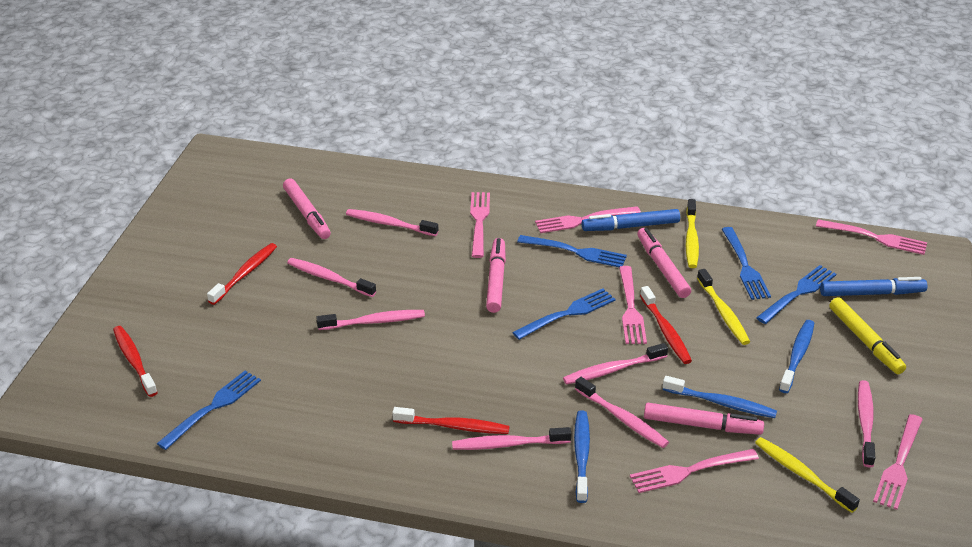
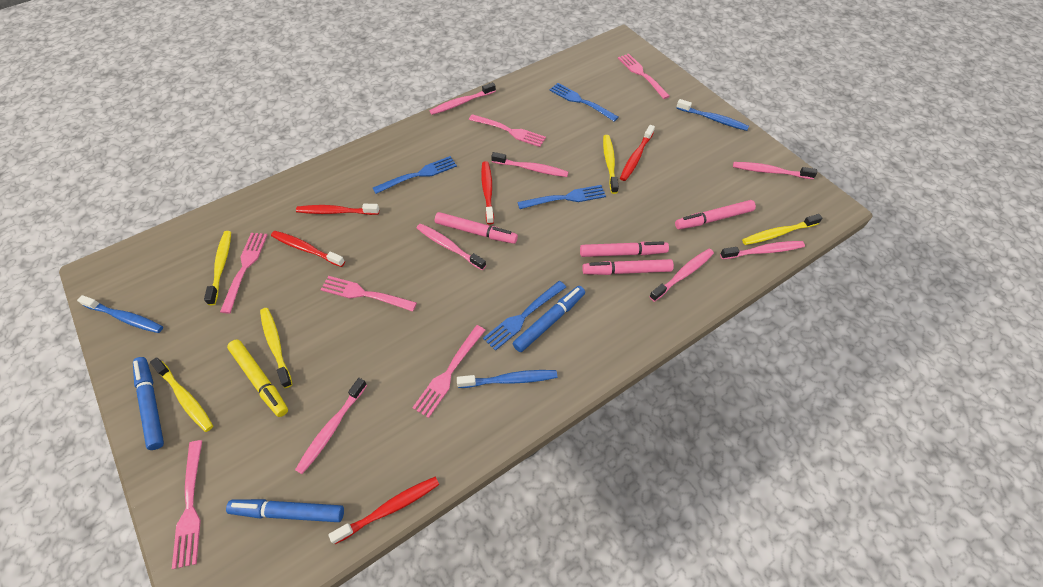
blue fork: [157,371,261,450] [512,289,616,340] [517,235,627,267] [722,227,771,300] [756,265,836,324] = 5 -> [373,156,457,194] [483,281,566,351] [517,185,606,209] [549,83,619,121] = 4
blue marker: [582,209,680,231] [820,277,928,296] = 2 -> [133,357,164,450] [226,499,344,522] [512,286,585,352] = 3
red toothbrush: [113,326,158,397] [207,243,277,305] [392,407,510,434] [640,286,692,364] = 4 -> [271,231,345,267] [296,204,379,215] [328,477,439,544] [481,161,494,225] [620,125,655,181] = 5
yellow toothbrush: [686,199,699,268] [697,269,750,345] [755,437,860,513] = 3 -> [150,357,213,432] [204,231,231,305] [260,308,293,388] [603,135,619,194] [742,214,822,245] = 5

